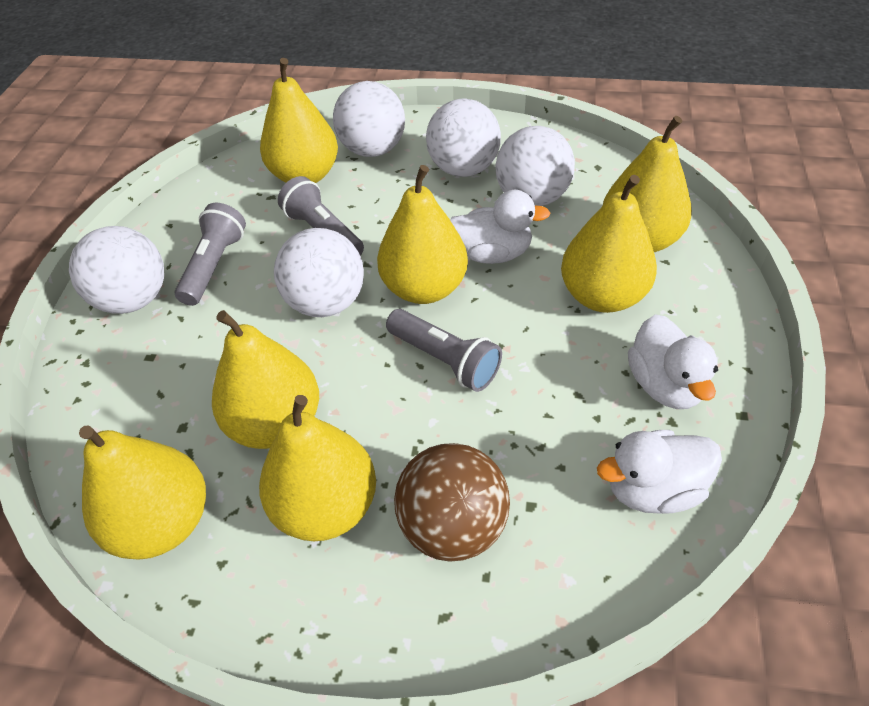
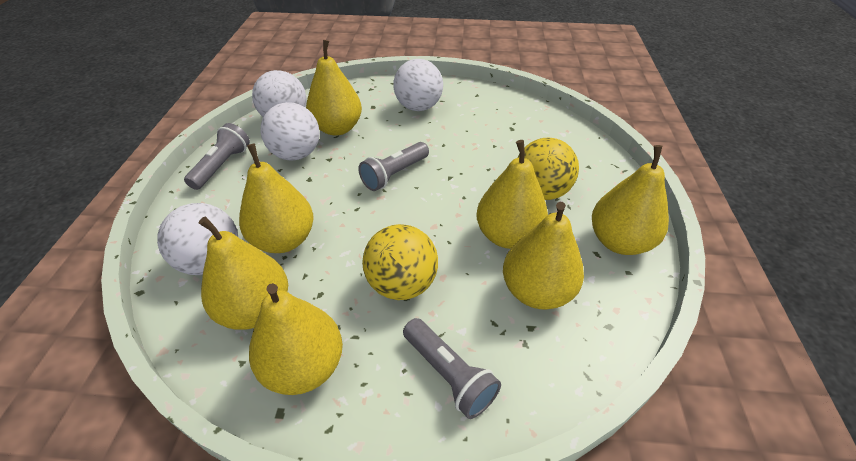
brown ball: [394,443,510,562] = 1 -> none = 0
white ball: [69,226,164,314] [274,228,364,317] [333,81,405,157] [426,99,501,177] [495,126,575,206] = 5 -> [157,203,238,275] [252,70,307,117] [260,102,320,160] [393,59,443,111] = 4
white duck: [450,190,550,264] [597,430,722,514] [628,314,718,409] = 3 -> none = 0
yellow ball: none = 0 -> [362,224,438,300] [518,138,579,200] = 2

